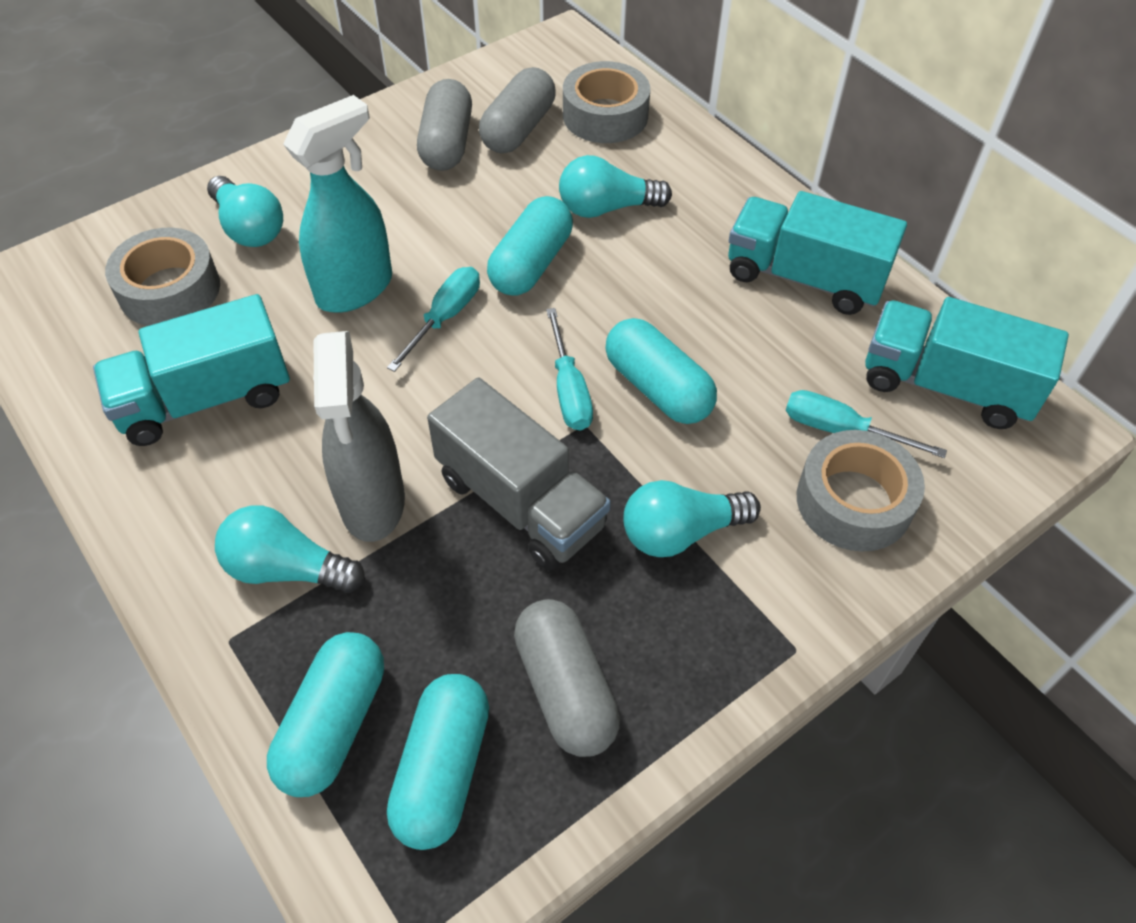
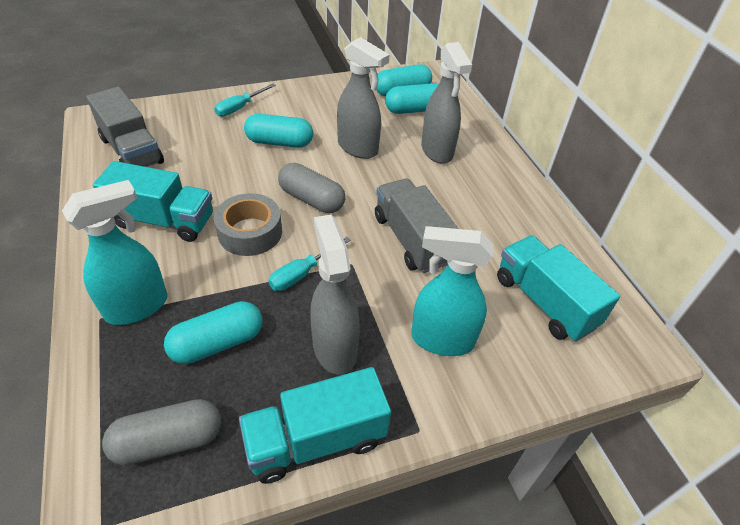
grey capsule: [417,79,472,171] [479,67,556,153] [514,599,620,757] = 3 -> [102,399,221,465] [278,163,346,213] = 2
grey spray bottle: [313,331,405,542] = 1 -> [310,215,360,375] [337,37,390,159] [421,42,472,164] = 3
grey tape: [105,228,220,326] [563,61,650,143] [797,430,925,552] = 3 -> [214,193,282,256] = 1
grey truck: [427,378,611,570] = 1 -> [86,87,164,167] [375,179,459,273] = 2
turquoise light bulb: [207,176,283,247] [215,505,365,593] [559,155,672,218] [624,480,761,557] = 4 -> none = 0
turquoise screwdriver: [387,267,480,372] [546,308,593,430] [785,390,947,458] = 3 -> [214,84,276,117] [268,237,351,291] = 2
turquoise spray bottle: [283,95,392,313] = 1 -> [62,180,168,325] [411,226,494,356] = 2

